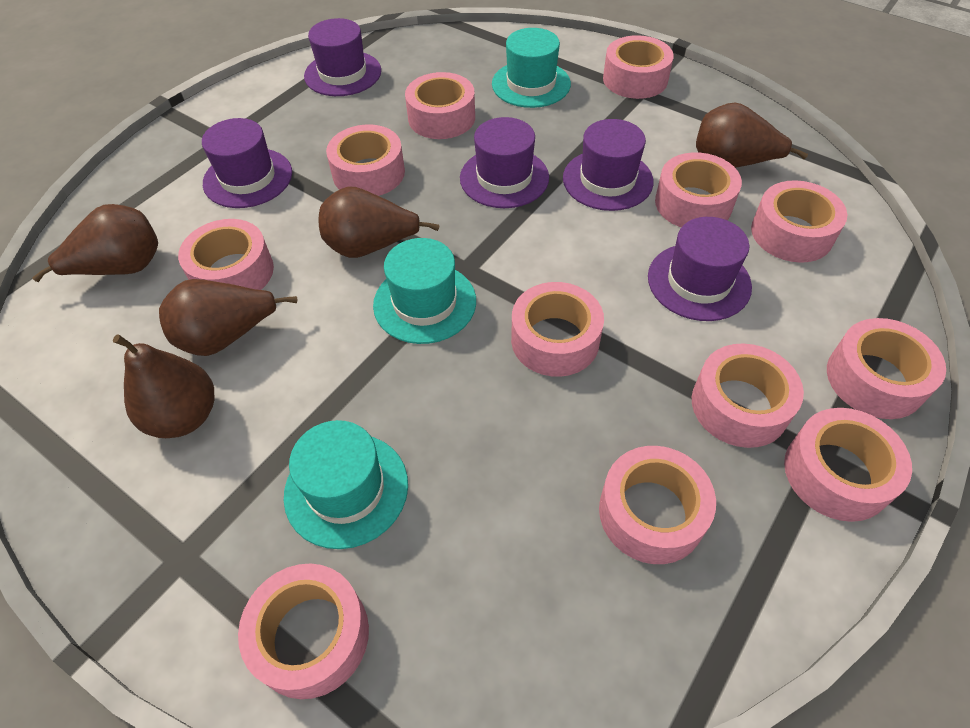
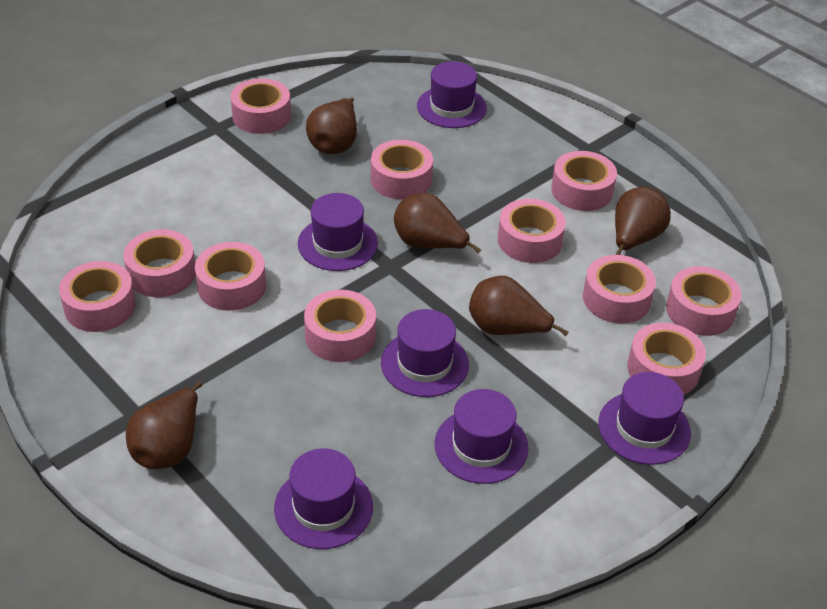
pink tape: [178,219,274,290] [238,563,369,699] [326,125,405,196] [405,72,475,139] [511,282,604,377] [599,446,716,564] [603,35,674,99] [655,152,742,227] [692,343,804,448] [751,180,847,263] [784,408,912,522] [827,318,946,419] = 12 -> [59,261,136,332] [123,229,196,297] [195,242,266,311] [231,78,291,134] [304,290,376,362] [371,140,433,199] [498,199,566,263] [551,151,617,211] [583,255,656,324] [627,323,706,395] [666,266,742,336] = 11
purple hat: [202,118,292,208] [304,18,381,96] [460,117,549,208] [563,119,654,211] [648,217,752,321] = 5 -> [274,448,373,549] [298,193,378,271] [381,309,469,397] [417,61,487,128] [435,389,528,484] [598,372,691,465] = 6
turquoise hat: [284,420,408,549] [373,238,476,344] [492,28,571,108] = 3 -> none = 0

